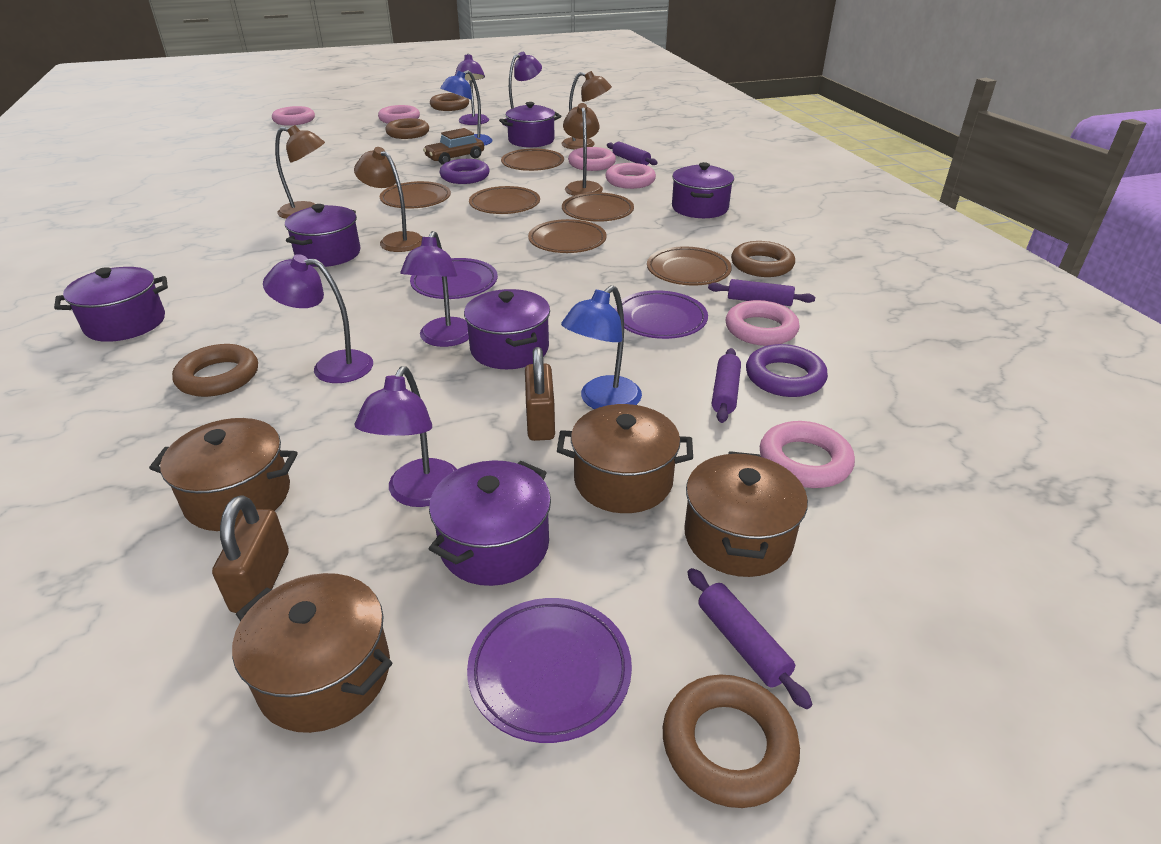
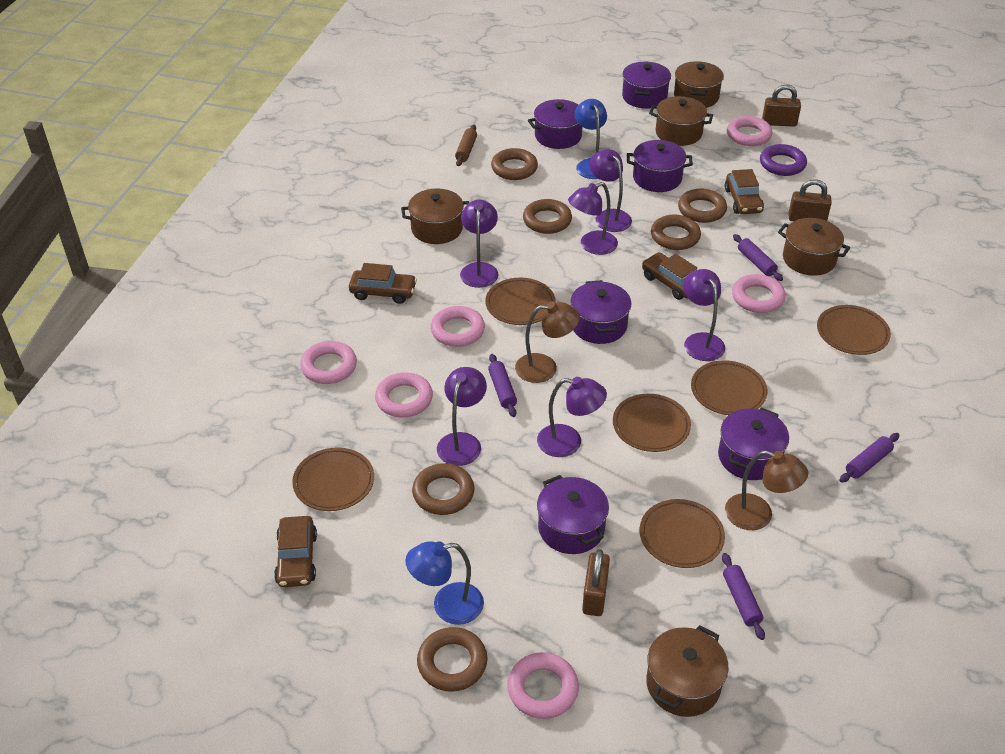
brown car: [423,128,484,165] = 1 -> [274,516,317,587] [349,263,417,304] [642,252,697,300] [724,169,764,214] = 4
brown lamp: [275,125,325,219] [354,147,423,252] [561,71,612,150] [563,103,603,196] = 4 -> [515,302,580,383] [725,450,808,530] = 2
brown padlock: [212,495,289,613] [525,347,555,441] = 2 -> [582,549,610,616] [762,85,801,127] [789,179,832,221] = 3
brown pot: [149,418,298,531] [232,573,392,733] [557,404,693,513] [684,451,808,577] = 4 -> [401,189,469,244] [646,625,729,717] [649,96,713,146] [674,61,724,108] [778,218,850,276] = 5
brown ring: [172,344,258,397] [385,118,429,139] [430,93,469,111] [663,675,800,808] [731,241,795,277] = 5 -> [412,463,474,515] [417,627,487,692] [491,148,538,180] [523,199,572,234] [651,215,701,250] [678,188,727,223] = 6
brown rolling pin: none = 0 -> [455,125,477,166] = 1
purple lamp: [263,254,373,383] [355,366,457,507] [400,231,469,347] [455,54,489,125] [503,52,542,127] = 5 -> [437,367,487,466] [460,199,498,288] [537,377,607,457] [568,182,618,255] [589,149,632,232] [683,269,725,361] = 6
purple plate: [410,258,498,299] [467,598,632,743] [615,291,708,339] = 3 -> none = 0
purple ring: [440,159,490,184] [746,344,828,397] = 2 -> [760,144,807,176] = 1

